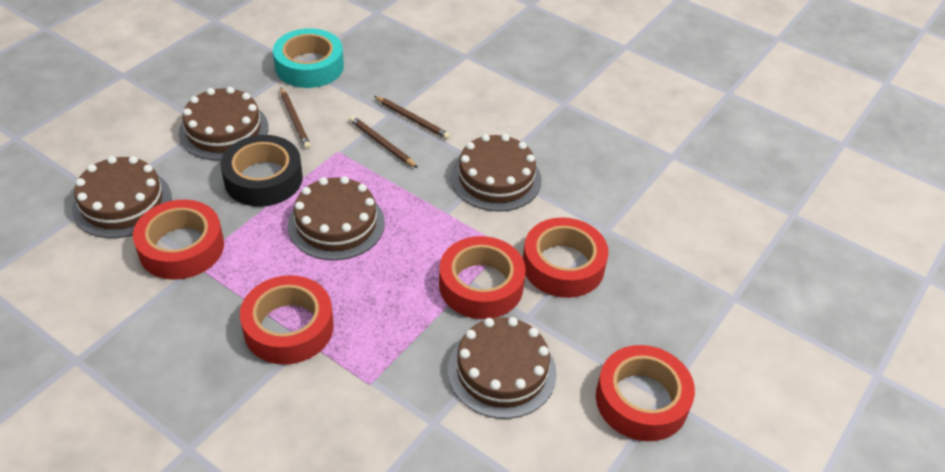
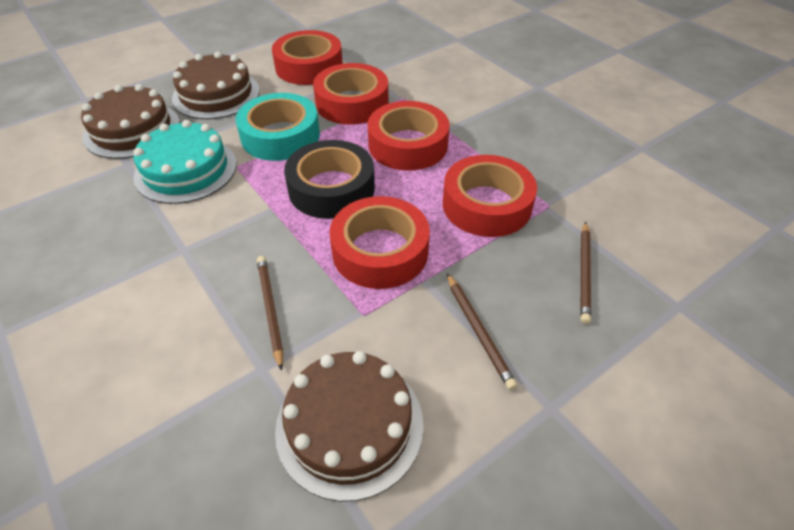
brown cake: [72,156,172,238] [179,87,269,161] [288,176,385,260] [448,317,557,419] [451,134,542,212] = 5 -> [81,84,180,159] [172,52,260,119] [275,351,424,502] = 3
turquoise cake: none = 0 -> [133,120,237,204] = 1

